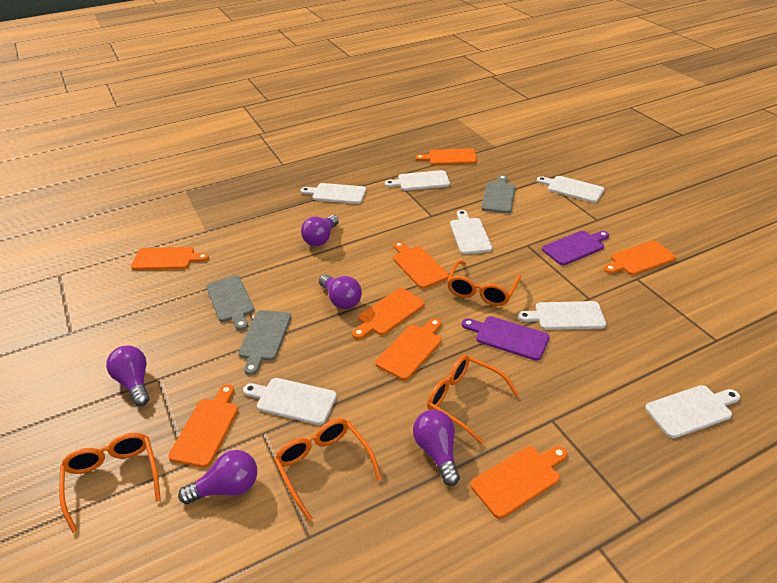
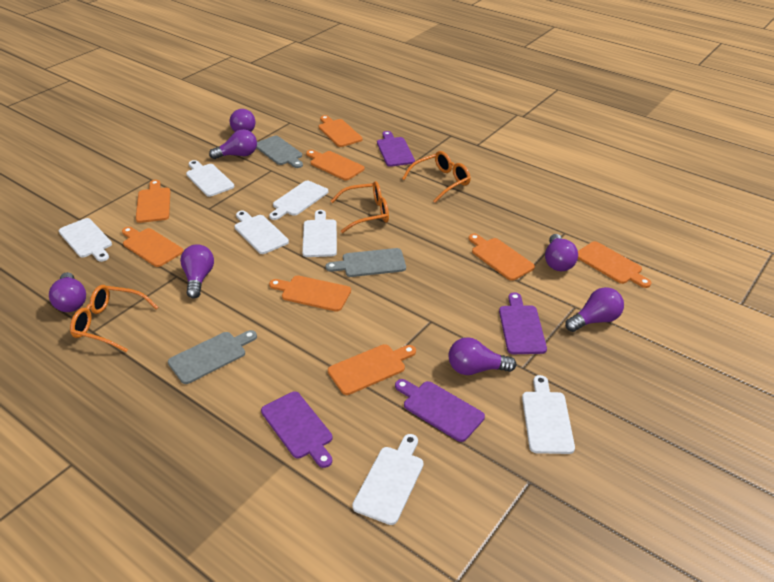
orange glasses: [59,433,161,533] [274,418,382,521] [427,355,519,444] [447,260,521,306] = 4 -> [70,285,158,352] [331,181,389,233] [402,151,471,203] = 3
purple cutting board: [462,316,549,361] [542,231,609,265] = 2 -> [261,392,332,468] [377,131,415,167] [395,379,485,442] [499,292,547,354] = 4
purple light bulb: [106,346,149,406] [178,450,257,504] [301,215,339,246] [319,274,362,309] [413,410,460,486] = 5 -> [49,272,86,312] [180,244,214,299] [209,129,257,159] [230,109,255,132] [448,337,516,375] [545,234,578,271] [565,287,624,332] = 7

